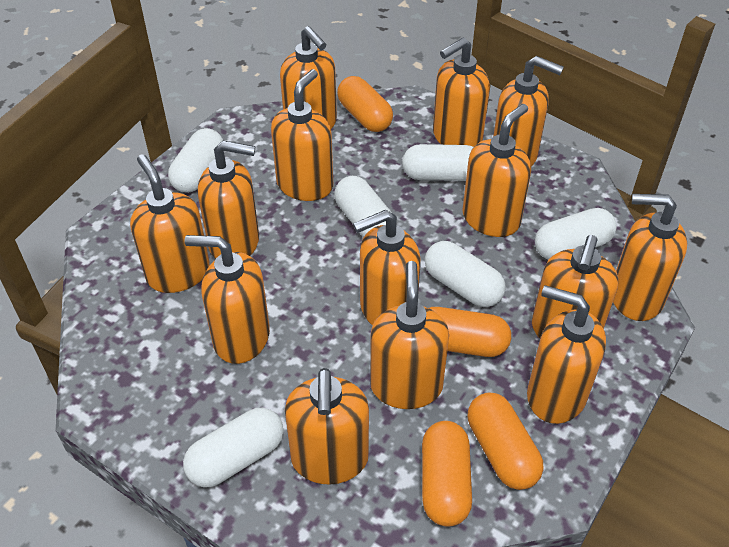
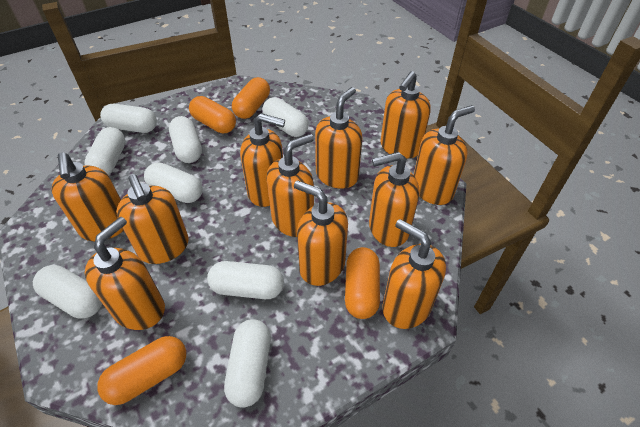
orange soap dispenser: [130,154,209,293] [184,235,270,364] [198,141,259,259] [271,69,333,201] [280,26,337,129] [285,368,369,485] [353,210,421,326] [370,261,449,409] [433,38,490,147] [462,104,531,237] [493,56,564,166] [527,285,606,424] [532,235,618,338] [613,194,687,321] = 14 -> [51,153,124,241] [85,217,165,330] [116,174,189,264] [240,113,285,207] [266,134,314,237] [294,180,348,286] [315,87,363,189] [369,152,419,247] [380,71,431,159] [383,219,446,329] [414,105,475,205] = 11
white capsule: [168,128,223,193] [183,408,284,488] [335,176,392,237] [402,144,473,181] [425,241,506,307] [535,208,617,260] = 6 -> [33,265,102,318] [84,127,125,175] [100,104,157,133] [144,162,203,203] [169,116,202,163] [207,261,284,299] [224,319,271,408] [262,97,308,137] = 8

